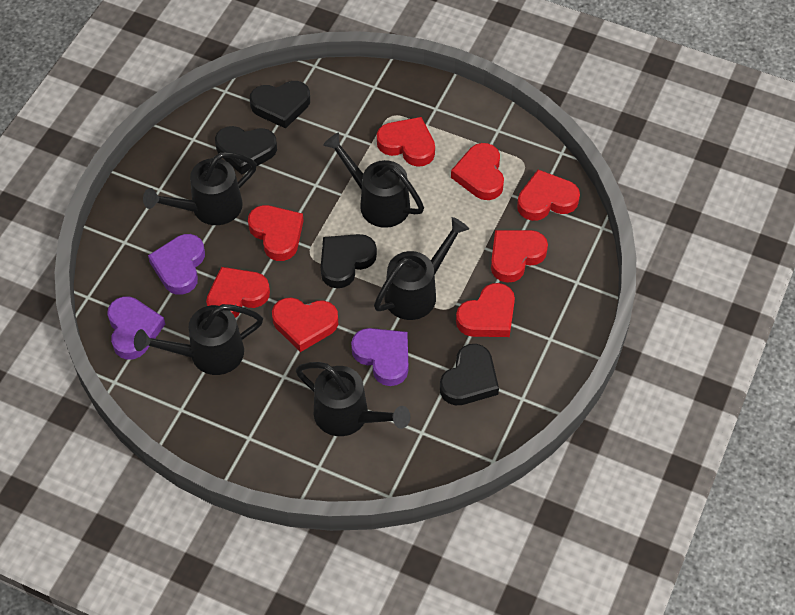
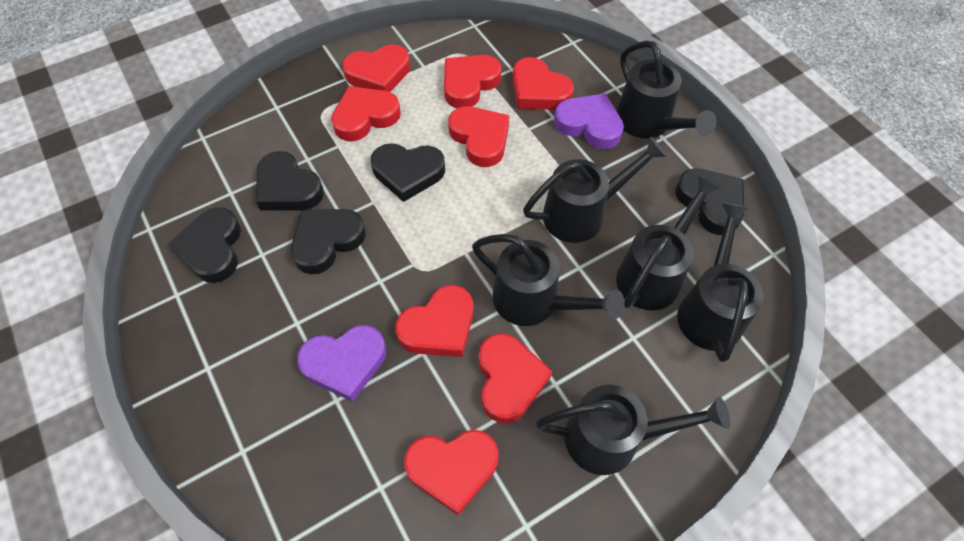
black heart: [215,126,277,175] [250,81,310,129] [321,234,377,288] [440,344,499,405] = 4 -> [168,207,241,283] [256,151,324,211] [291,209,366,274] [371,143,445,202] [675,168,744,235] = 5
black watering can: [134,304,263,375] [143,152,257,225] [296,362,410,436] [323,133,424,228] [374,217,469,320] = 5 -> [472,234,624,326] [523,137,667,243] [536,385,730,475] [616,40,716,138] [616,175,721,310] [677,203,763,362] = 6
purple heart: [107,297,165,360] [148,234,205,295] [351,328,408,386] = 3 -> [297,325,386,402] [554,93,624,149] = 2

